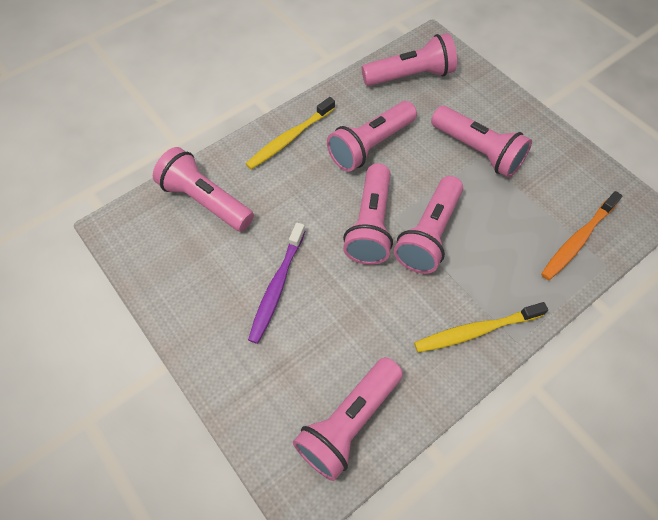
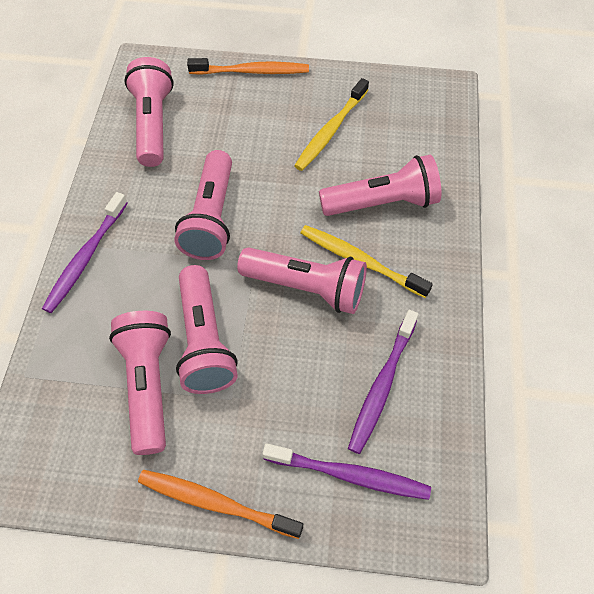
orange toothbrush: [541,191,622,280] = 1 -> [138,470,303,539] [187,58,309,75] = 2
pink flashlight: [153,147,254,232] [293,357,403,481] [327,101,417,172] [343,163,393,265] [362,33,457,86] [394,176,463,274] [431,106,532,178] = 7 -> [109,311,171,455] [124,57,174,167] [174,150,232,260] [176,265,238,394] [237,247,367,314] [319,155,441,216] = 6
purple toothbrush: [248,223,305,344] = 1 -> [42,192,128,313] [262,443,431,500] [348,310,419,454] = 3

